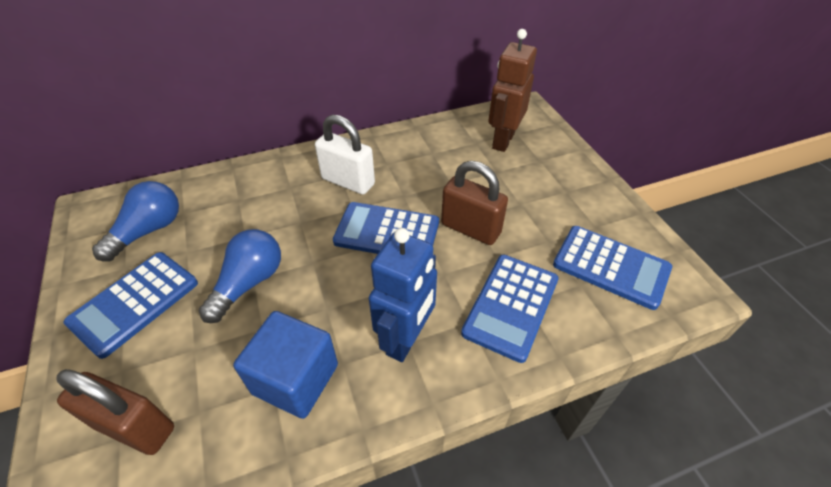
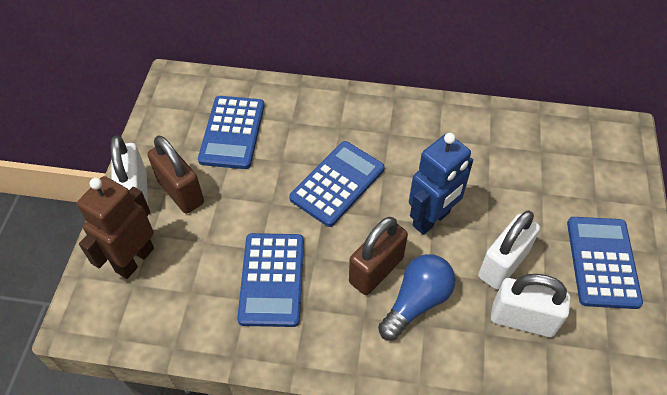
blue cube: [233,311,338,419] = 1 -> none = 0
blue light bulb: [92,181,179,261] [199,229,281,323] = 2 -> [378,254,455,340] = 1
white padlock: [315,115,375,195] = 1 -> [110,136,148,205] [478,211,540,290] [491,274,570,337] = 3

